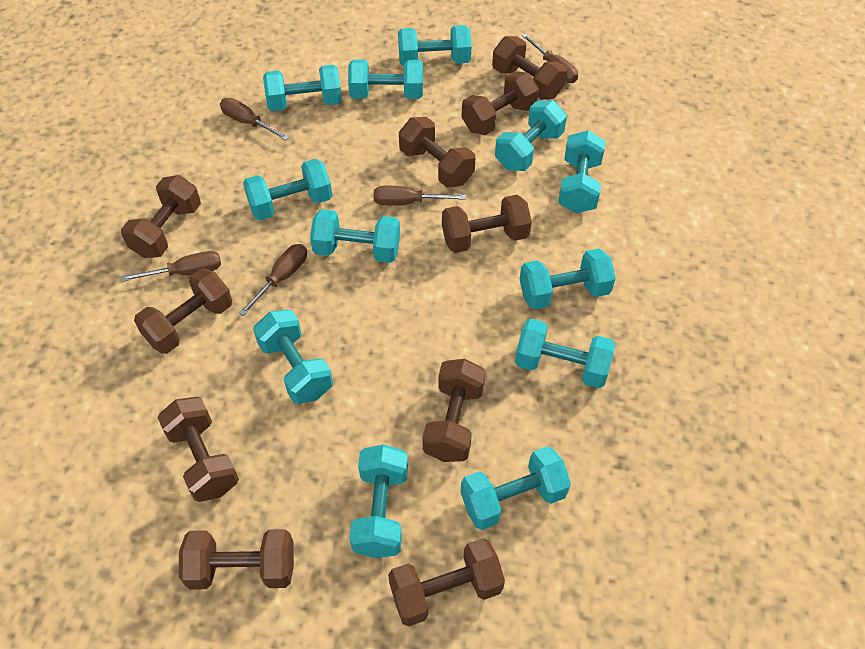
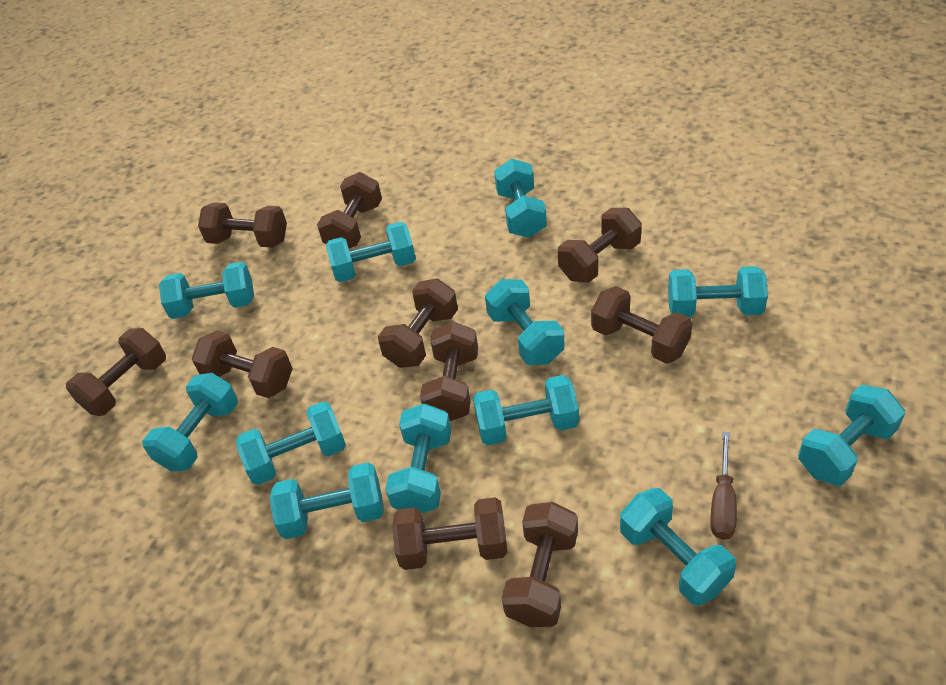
brown screwdriver: [121,251,221,282] [220,98,289,140] [239,244,307,316] [374,186,466,205] [522,33,578,83] = 5 -> [711,431,737,540] = 1

